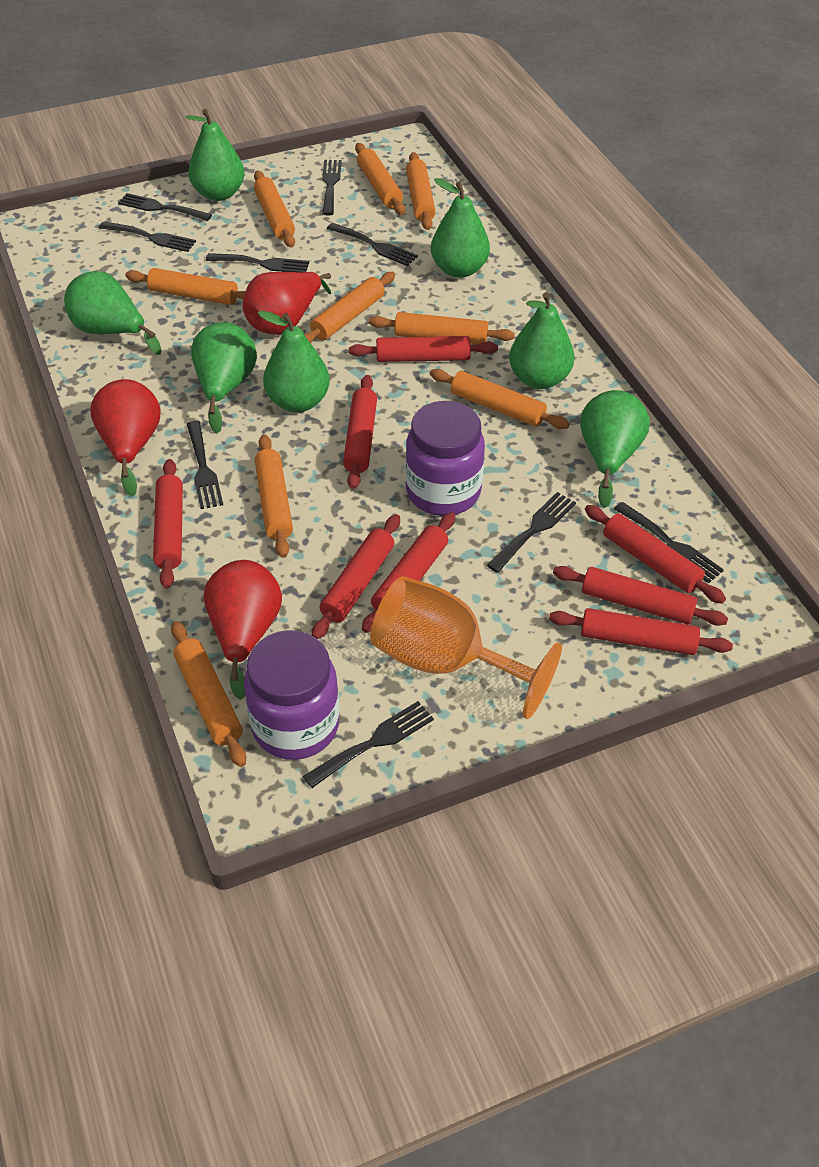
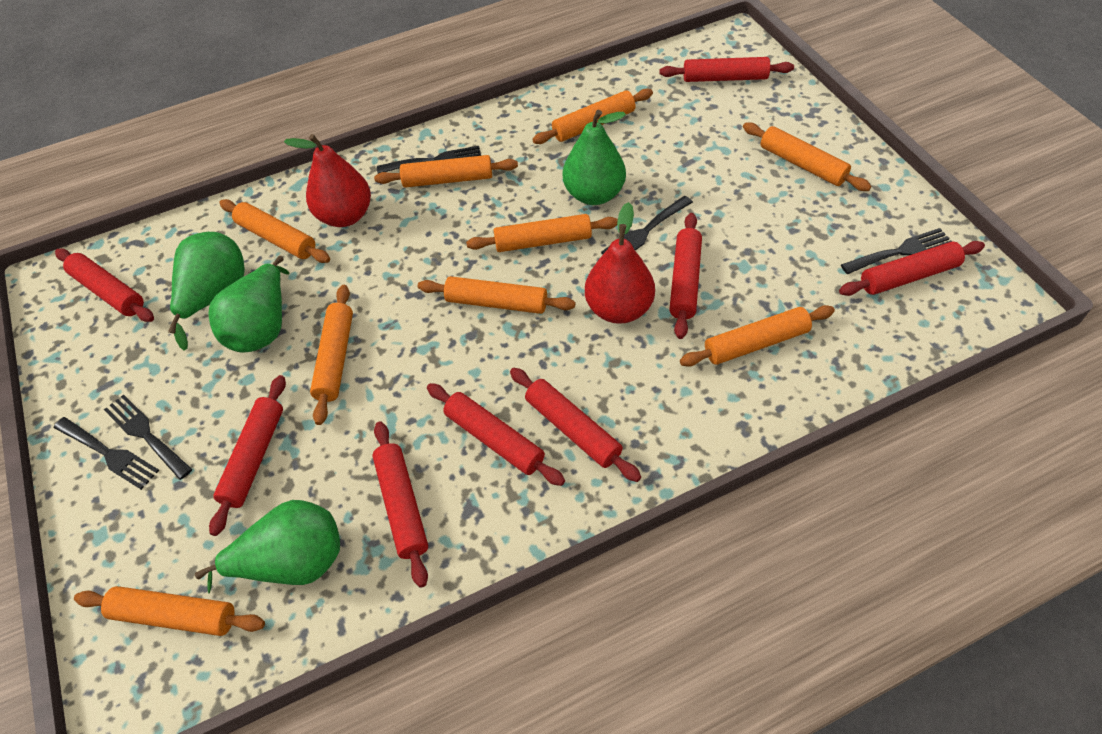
black fork: [99,221,196,252] [118,193,212,221] [187,421,223,509] [206,253,309,272] [303,701,434,788] [322,160,342,215] [327,223,418,266] [487,492,576,573] [614,502,724,583] = 9 -> [54,417,159,490] [104,394,192,480] [377,146,481,174] [601,196,693,254] [841,228,952,274] = 5
green pear: [64,271,162,355] [186,109,244,201] [191,322,257,433] [258,311,330,412] [431,178,490,278] [509,292,575,389] [580,390,650,508] = 7 -> [168,232,245,351] [195,500,340,594] [208,256,290,353] [563,110,626,205] = 4
orange goblet: [370,576,562,719] = 1 -> none = 0
purple jar: [244,630,339,760] [405,401,485,516] = 2 -> none = 0
red pear: [91,379,161,497] [204,560,282,700] [243,272,331,335] = 3 -> [284,134,371,227] [585,202,655,324] = 2

